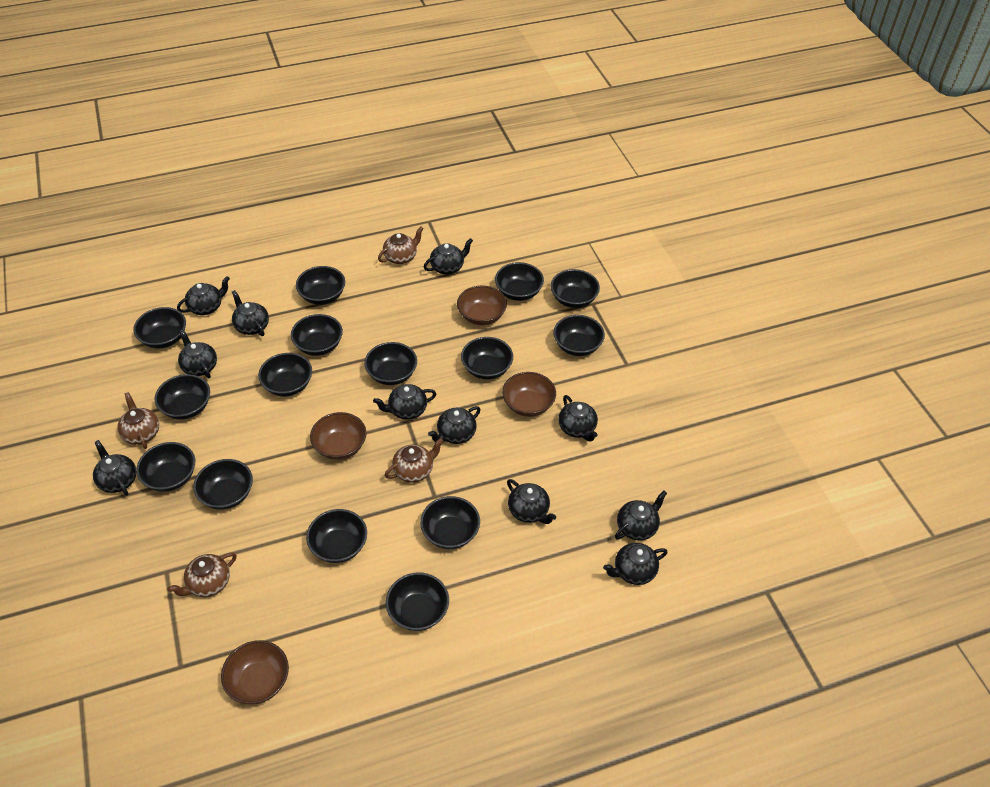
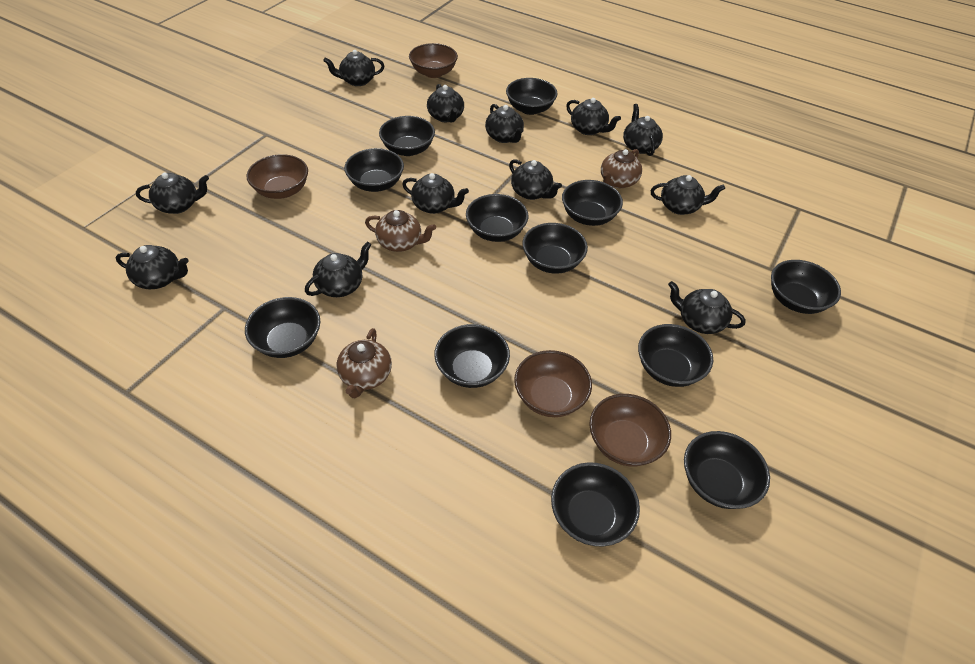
black bowl: [133,307,186,349] [136,442,195,492] [155,374,210,420] [193,459,253,510] [258,353,312,397] [291,314,343,356] [296,266,345,305] [306,509,367,563] [364,342,417,385] [386,573,449,631] [420,496,480,549] [461,337,513,380] [495,262,544,301] [551,269,600,308] [553,315,605,356] = 15 -> [245,297,320,358] [344,148,404,192] [379,116,435,156] [434,324,510,388] [466,194,528,242] [506,78,558,115] [522,223,588,274] [551,462,640,547] [562,180,623,226] [638,324,713,387] [684,431,770,509] [771,260,841,314] = 12
black teapot: [93,440,136,496] [177,276,230,315] [178,329,217,378] [232,290,269,336] [373,384,436,420] [424,238,473,275] [428,406,480,444] [507,479,556,524] [558,395,598,442] [603,543,668,585] [615,491,667,541] = 11 -> [116,245,189,289] [136,173,209,214] [305,242,371,297] [323,50,384,86] [402,173,469,214] [427,84,464,122] [485,104,524,143] [509,159,562,200] [566,98,621,135] [623,104,663,156] [651,175,725,215] [668,281,746,334] = 12
brown teapot: [117,392,159,449] [167,553,236,597] [378,226,424,264] [385,438,444,482] = 4 -> [336,328,392,398] [365,210,436,252] [601,149,642,188] = 3

